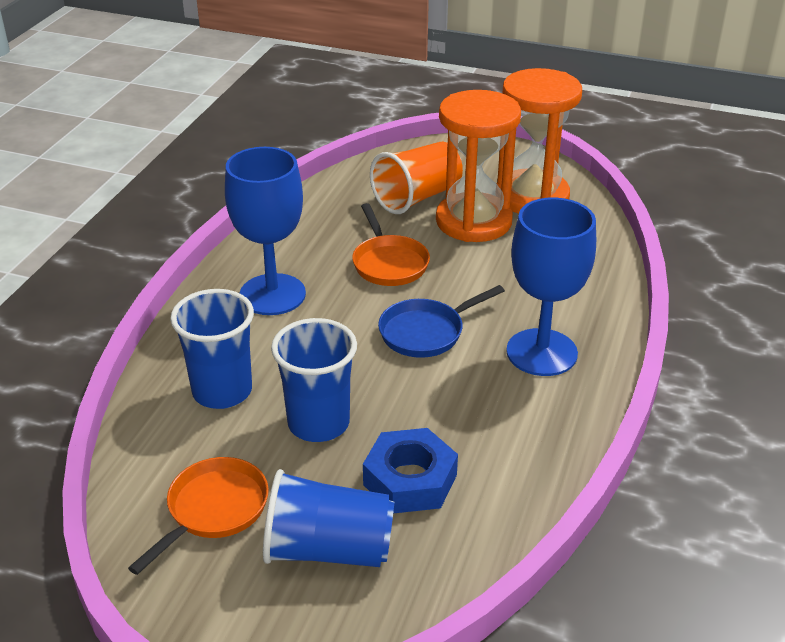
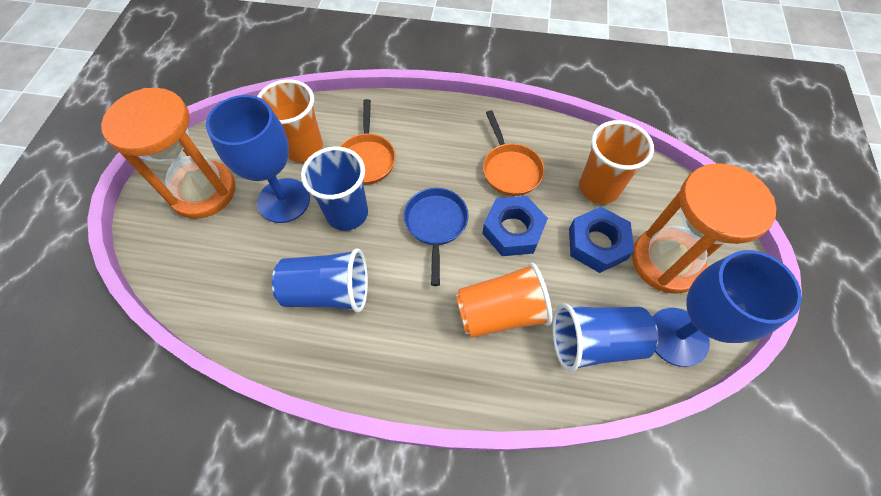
blue nut: [363,428,458,514] = 1 -> [482,196,548,256] [569,207,634,273] = 2
orange cup: [370,142,463,214] = 1 -> [257,79,323,162] [455,262,552,338] [579,120,654,204] = 3

